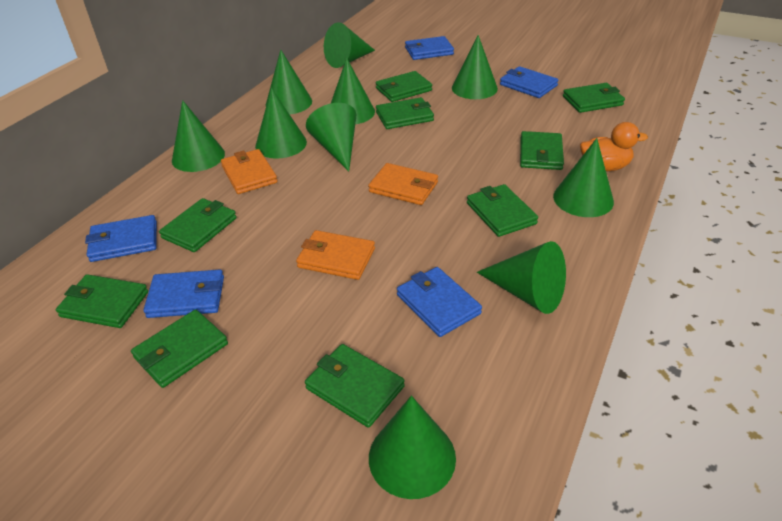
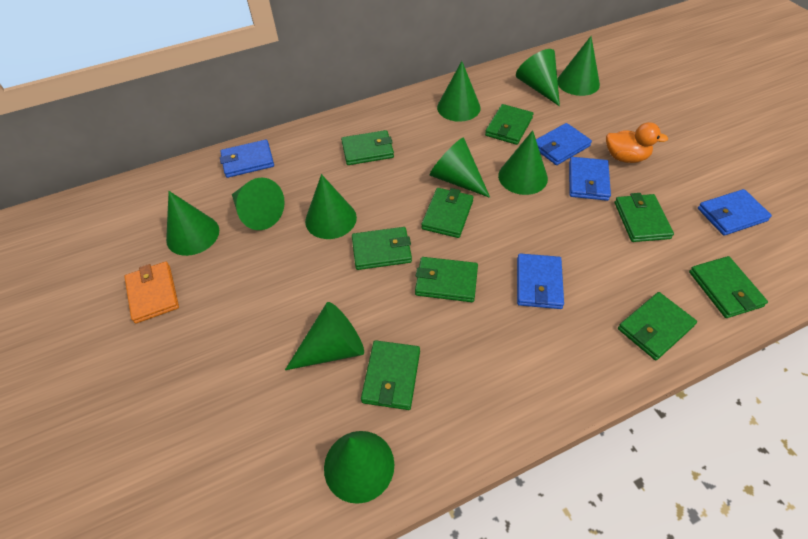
orange wallet: [221,149,278,194] [296,230,375,280] [368,163,438,205] = 3 -> [124,261,179,324] = 1

